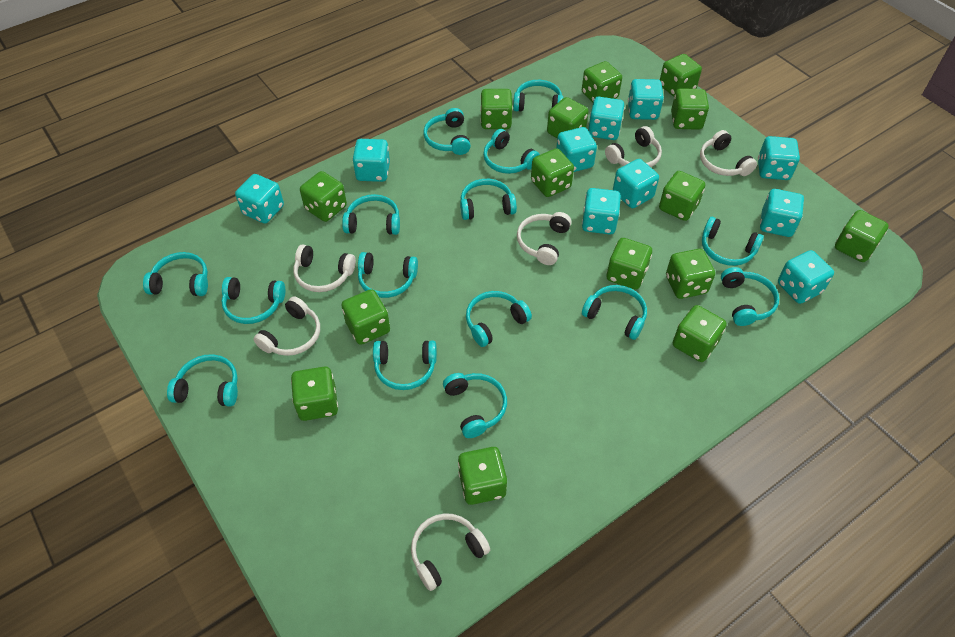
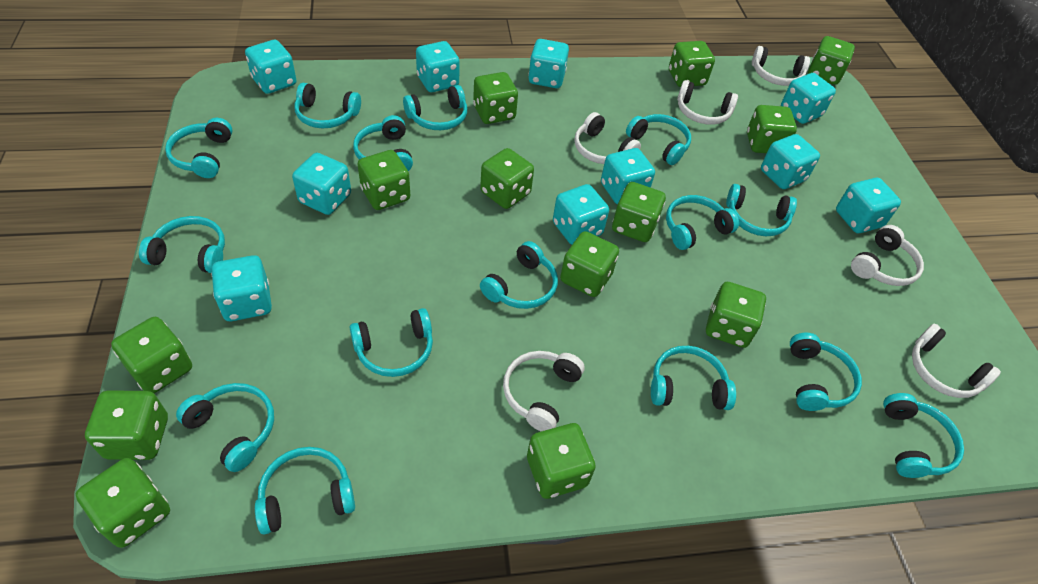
green dice: [291,366,338,421] [300,171,347,222] [342,289,390,345] [458,447,507,505] [480,89,513,129] [531,148,574,197] [547,97,589,138] [582,61,622,102] [607,238,652,290] [659,171,705,221] [660,54,702,97] [666,249,715,299] [671,88,709,130] [672,305,727,362] [835,210,889,262] = 15 -> [76,458,170,548] [85,390,168,460] [111,317,192,393] [358,150,410,210] [473,72,518,124] [480,148,534,209] [527,423,596,499] [560,231,619,297] [612,182,666,242] [669,41,715,87] [706,282,766,348] [747,105,797,153] [808,36,855,85] = 13

